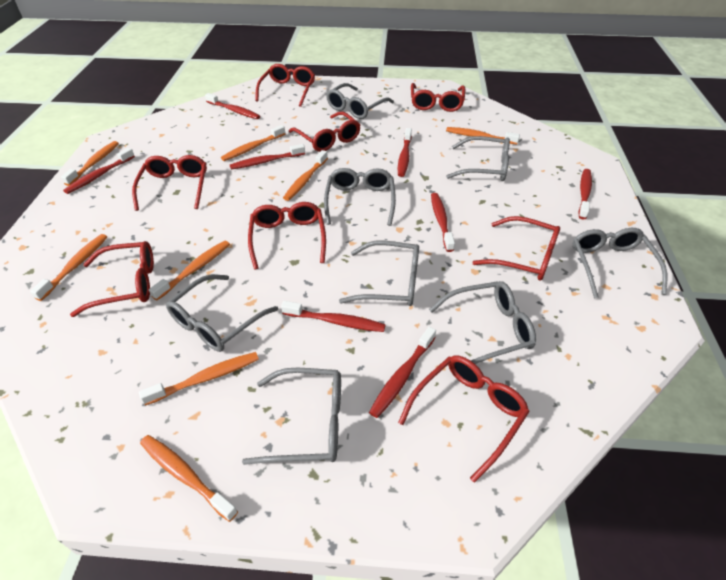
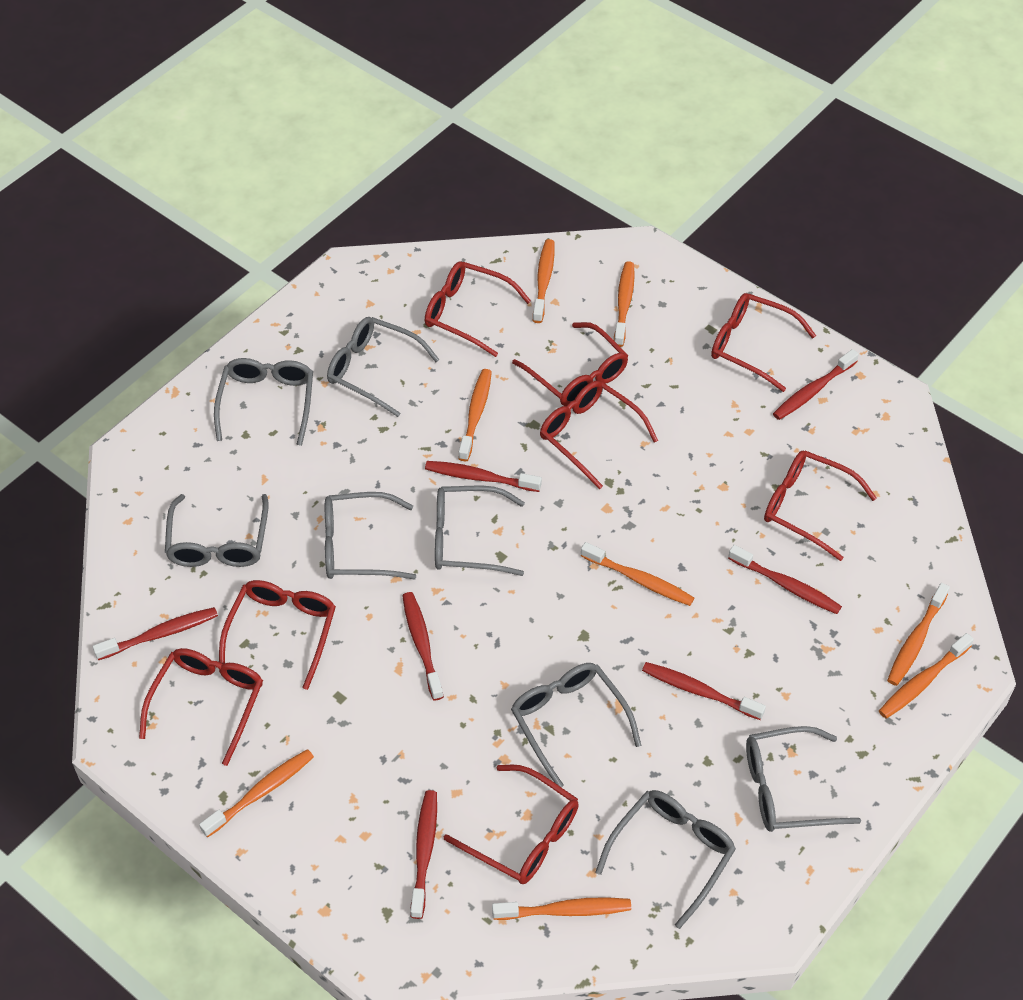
red toothbrush: [63,148,135,194] [205,93,260,119] [230,144,305,170] [281,301,386,332] [369,327,436,418] [398,128,412,177] [431,193,455,252] [579,169,592,220] = 8 -> [93,607,218,660] [402,592,444,700] [410,790,437,919] [425,461,542,492] [642,662,766,720] [728,545,842,614] [773,349,859,420] = 7

